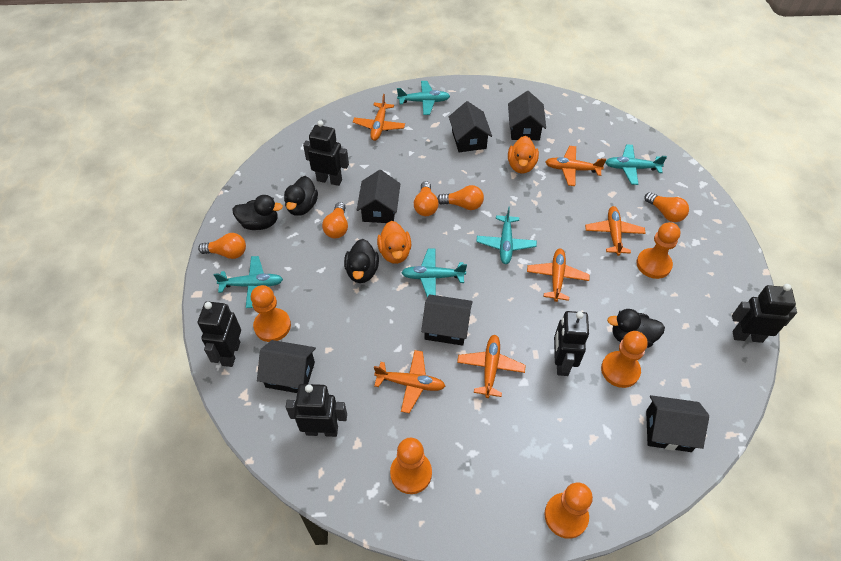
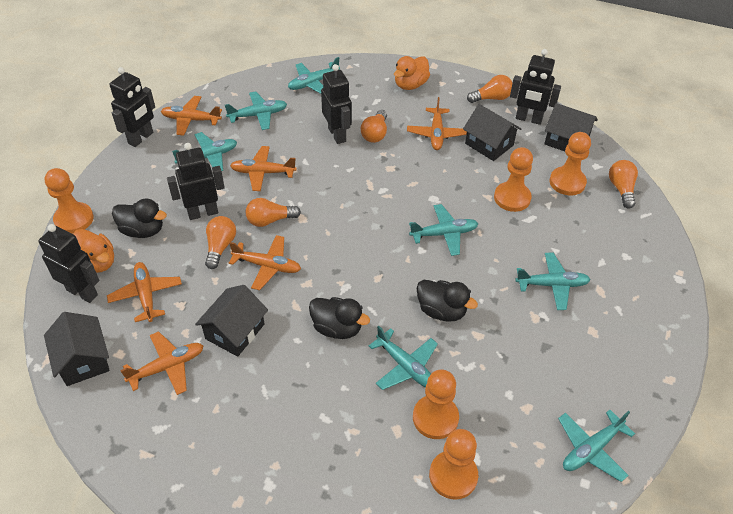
black duck: [232,195,283,230] [284,176,318,216] [344,239,379,283] [607,309,665,348] = 4 -> [112,199,167,238] [309,297,370,339] [417,280,478,322] = 3
black house: [257,340,316,393] [357,170,400,223] [421,294,473,346] [449,101,492,152] [508,91,546,140] [646,395,709,452] = 6 -> [44,312,110,386] [195,285,268,357] [463,104,521,161] [544,103,598,151] = 4
turquoise plane: [214,256,283,308] [397,81,450,115] [401,249,467,297] [476,207,537,264] [605,144,667,185] = 5 -> [172,132,237,171] [225,91,287,130] [288,57,340,94] [369,326,438,390] [409,204,478,256] [515,253,591,310] [558,410,635,482] = 7

